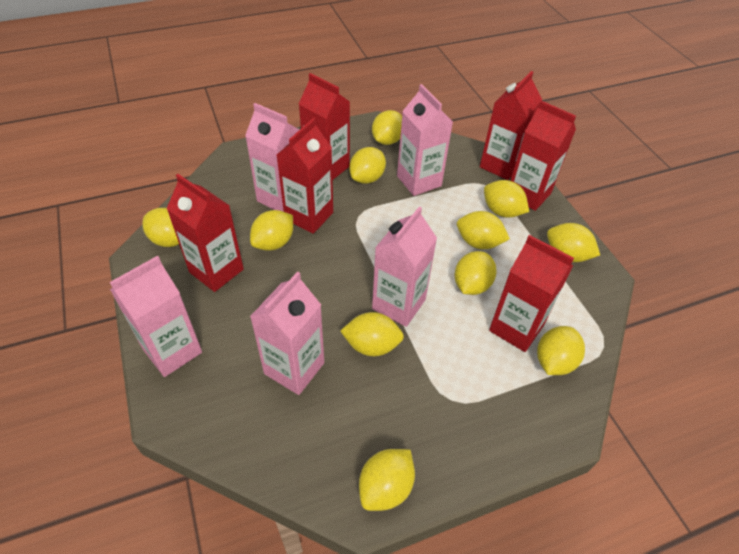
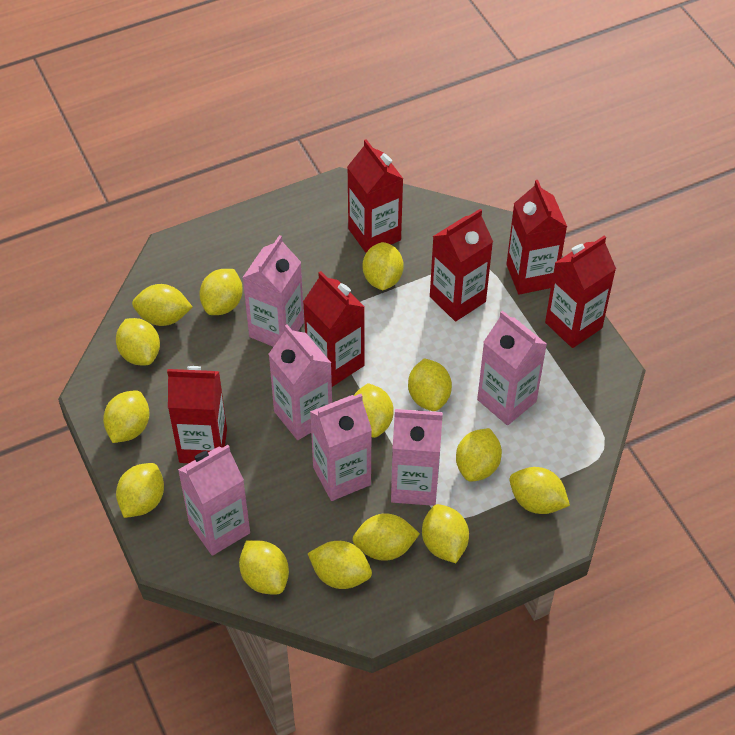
pink carton: [110,256,202,377] [245,103,300,212] [250,272,324,395] [372,206,437,327] [397,84,453,196] = 5 -> [178,445,250,556] [242,235,304,347] [269,325,332,440] [310,394,372,501] [391,409,443,506] [477,310,547,425] = 6
yellow lemon: [142,208,179,247] [250,210,293,251] [340,312,404,356] [349,147,386,184] [359,449,415,511] [372,110,402,145] [455,251,497,295] [457,211,510,249] [484,180,529,218] [537,326,585,375] [547,223,600,262] = 11 -> [103,390,150,443] [116,318,160,366] [116,463,164,518] [132,284,192,326] [199,269,243,315] [239,540,289,594] [308,541,372,589] [352,513,420,561] [354,383,394,438] [363,242,404,290] [408,358,452,411] [422,504,469,563] [456,428,502,482] [510,467,570,514] = 14

